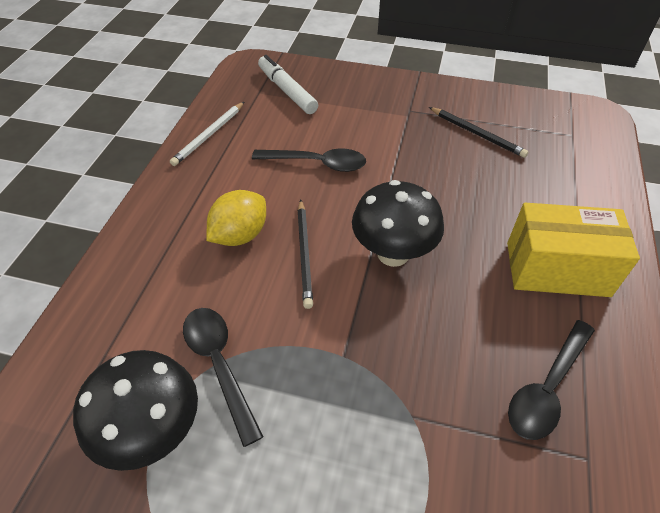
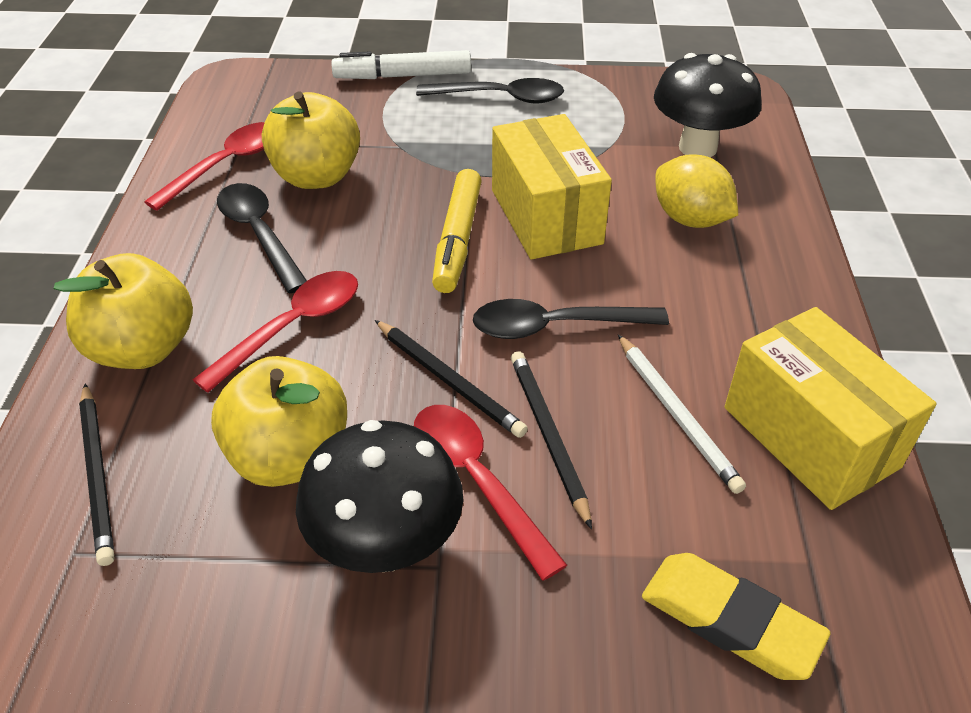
black pencil: [297,200,313,309] [429,107,528,158] = 2 -> [79,383,114,566] [375,320,528,438] [511,351,592,529] = 3
red spoon: none = 0 -> [144,122,265,211] [192,271,358,393] [414,405,567,581] = 3
yellow apple: none = 0 -> [54,253,193,369] [211,356,347,487] [262,91,360,189] = 3
yellow box: [507,203,640,297] = 1 -> [492,114,612,259] [725,307,936,510] = 2
yellow eraser: none = 0 -> [642,553,831,680] = 1
yellow marker: none = 0 -> [432,169,482,293] = 1

